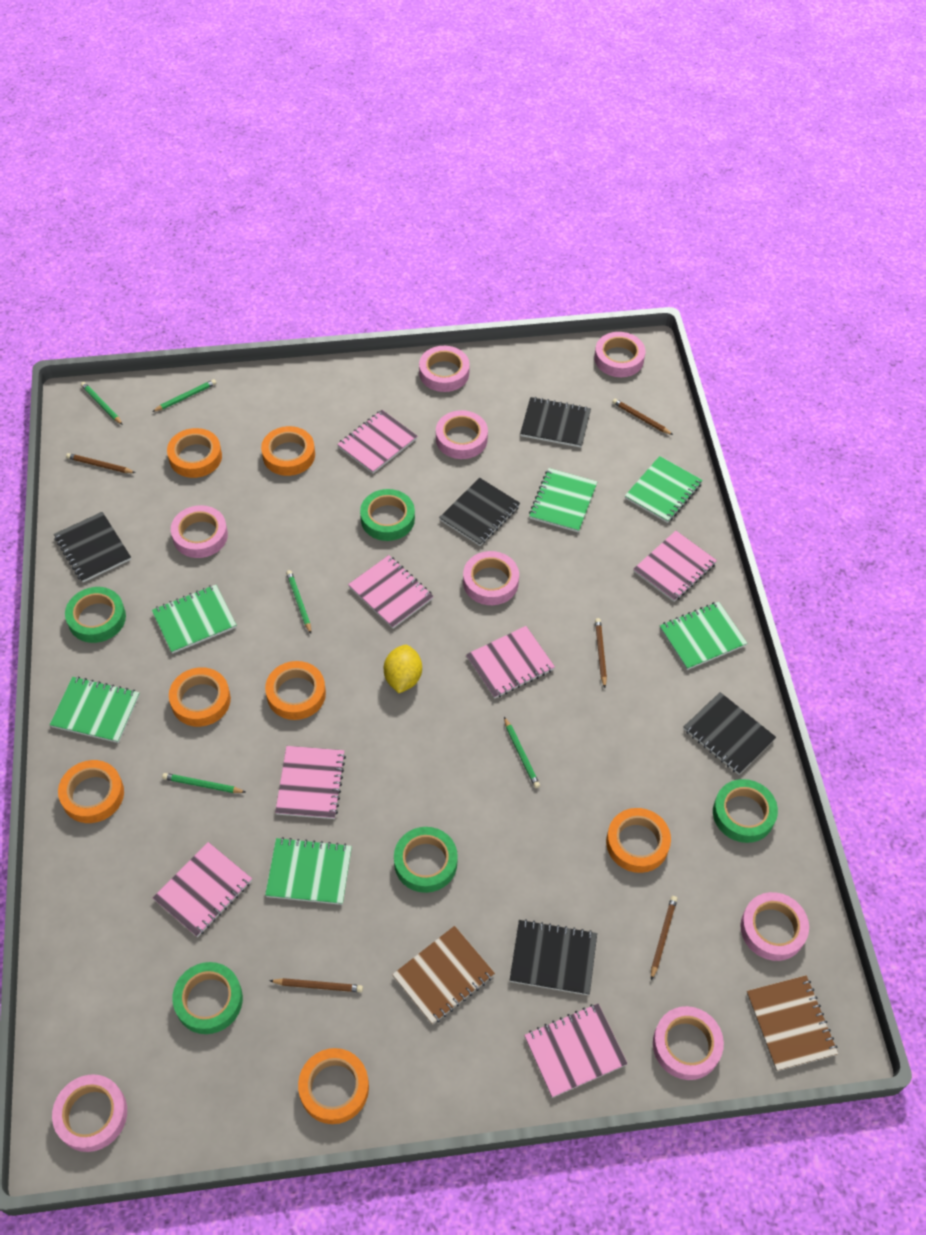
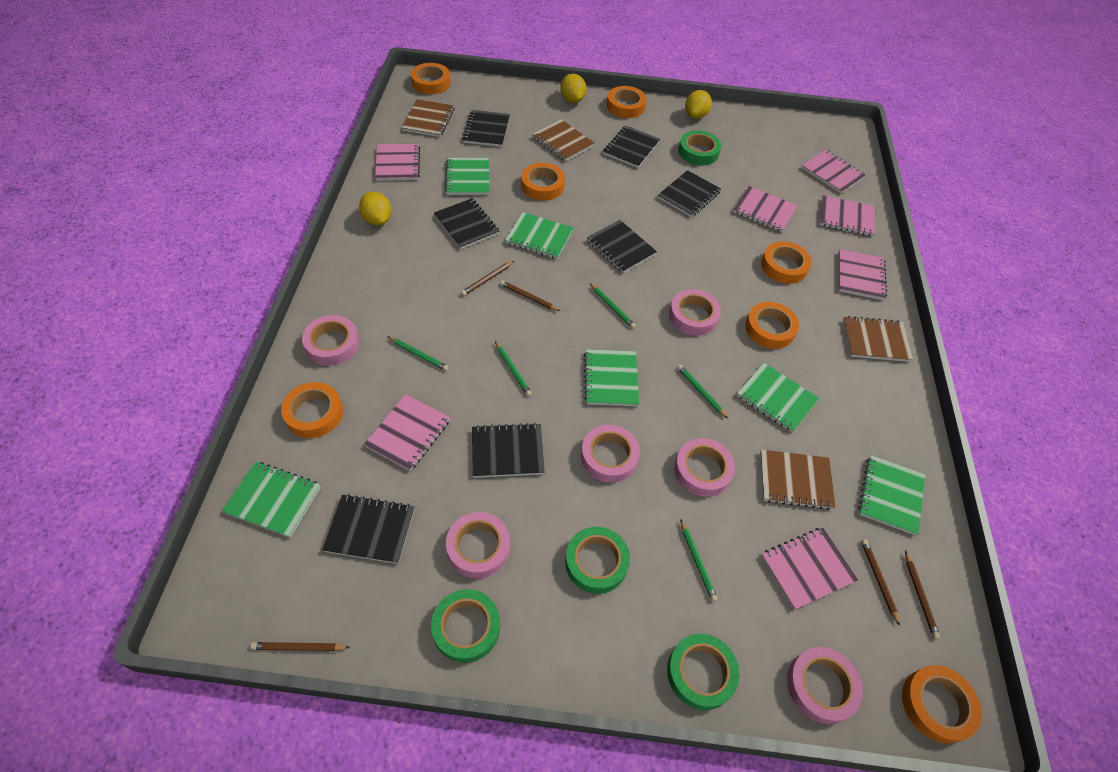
black notebook: [54,512,131,582] [439,478,520,546] [510,919,597,995] [520,397,591,448] [684,692,776,775] = 5 -> [322,494,414,564] [434,198,500,249] [462,110,510,147] [472,423,544,478] [587,220,657,273] [603,126,660,168] [658,170,721,217] = 7
brown notebook: [392,926,495,1025] [747,975,838,1071] = 2 -> [402,99,454,137] [533,119,595,161] [760,449,836,510] [843,316,913,362] = 4
green tape: [65,587,126,643] [172,962,243,1034] [360,489,415,541] [394,827,458,893] [713,779,778,843] = 5 -> [431,589,500,663] [565,527,630,594] [667,634,740,710] [678,130,721,165] = 4
pink tape: [52,1074,127,1152] [171,505,228,558] [419,346,470,392] [436,410,488,459] [463,551,519,605] [594,332,645,377] [653,1006,724,1080] [740,892,809,961] = 8 -> [302,315,359,365] [446,512,510,578] [581,425,640,483] [669,289,721,336] [674,438,735,497] [787,647,863,724] = 6
yellow lemon: [384,645,422,693] = 1 -> [359,192,391,225] [560,74,586,103] [685,90,712,119] = 3

